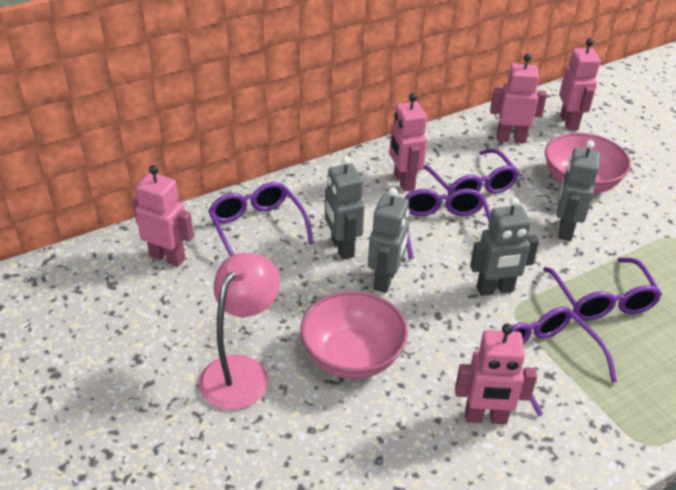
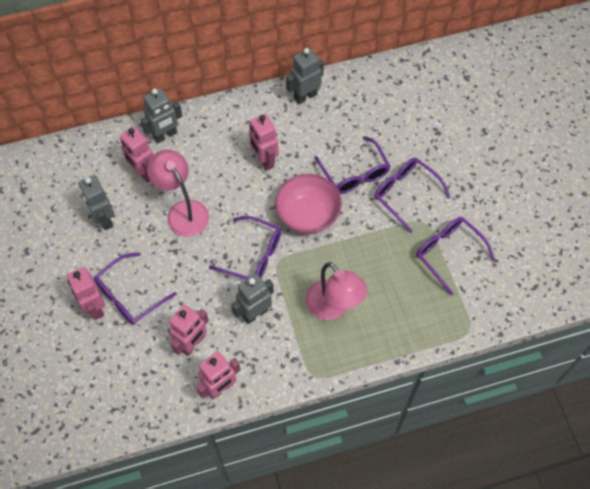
pink bowl: [300,291,408,379] [545,133,631,193] = 2 -> [275,174,342,234] = 1
pink lamp: [199,252,280,410] = 1 -> [147,150,209,237] [306,262,367,320] = 2

